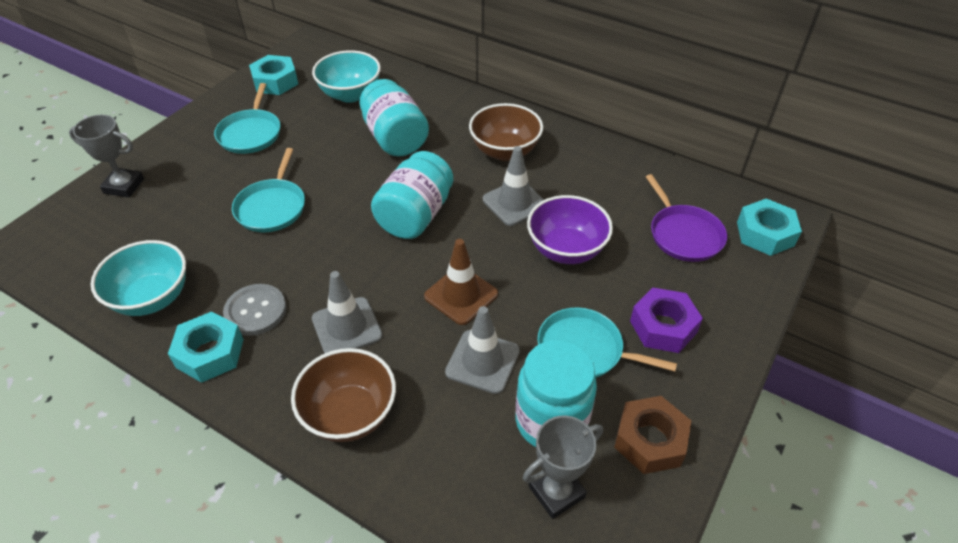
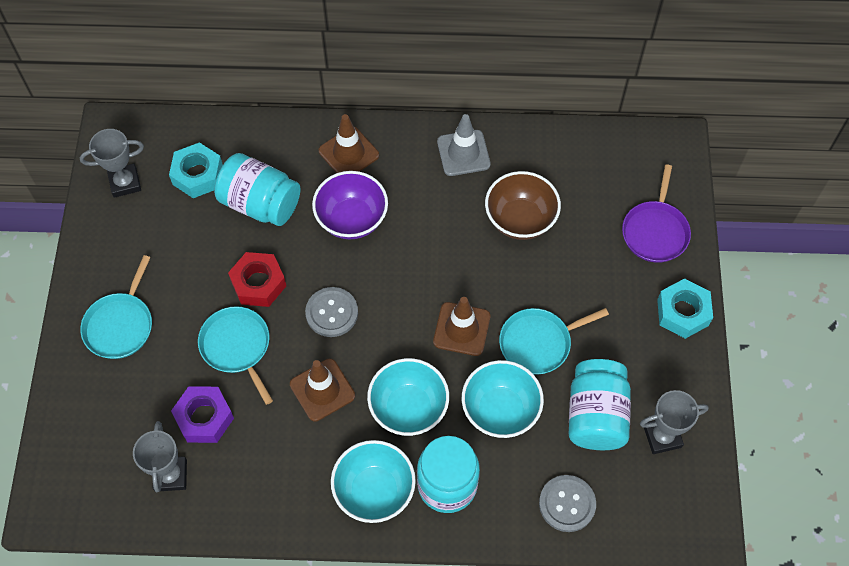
brown bowl: [291,348,396,442] [469,103,543,161] = 2 -> [485,171,561,240] = 1
brown nut: [614,396,691,474] = 1 -> none = 0
brown traffic cone: [424,239,498,325] = 1 -> [290,359,355,422] [319,114,379,173] [433,297,490,356] = 3
grey button: [223,284,287,336] = 1 -> [305,287,358,337] [539,475,596,532] = 2
grey traffic cone: [312,271,382,354] [445,306,520,394] [483,146,544,226] = 3 -> [437,114,491,176] = 1
grey trophy: [69,115,144,197] [523,416,603,519] = 2 -> [80,129,144,198] [133,421,187,492] [640,390,709,454] = 3
red nut: none = 0 -> [228,252,286,307] = 1
turquoise bowl: [91,240,186,316] [312,50,381,103] = 2 -> [331,440,416,523] [367,358,449,436] [462,360,544,438] = 3
turquoise nut: [168,311,244,383] [249,55,298,95] [737,198,802,256] = 3 -> [169,142,223,198] [657,278,713,339] = 2

